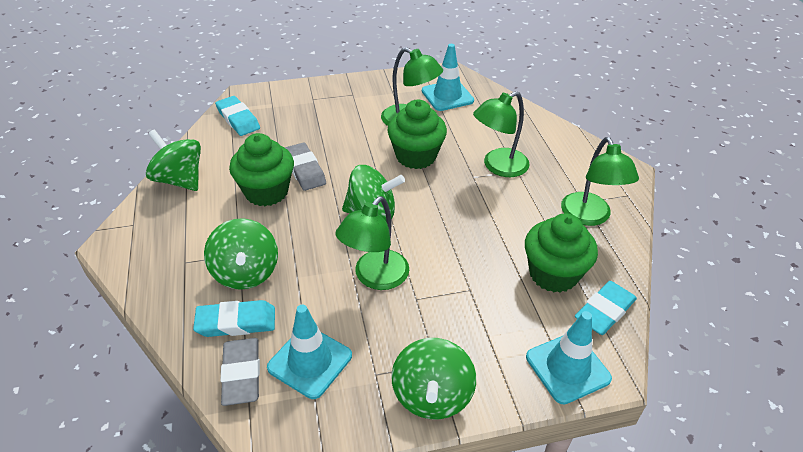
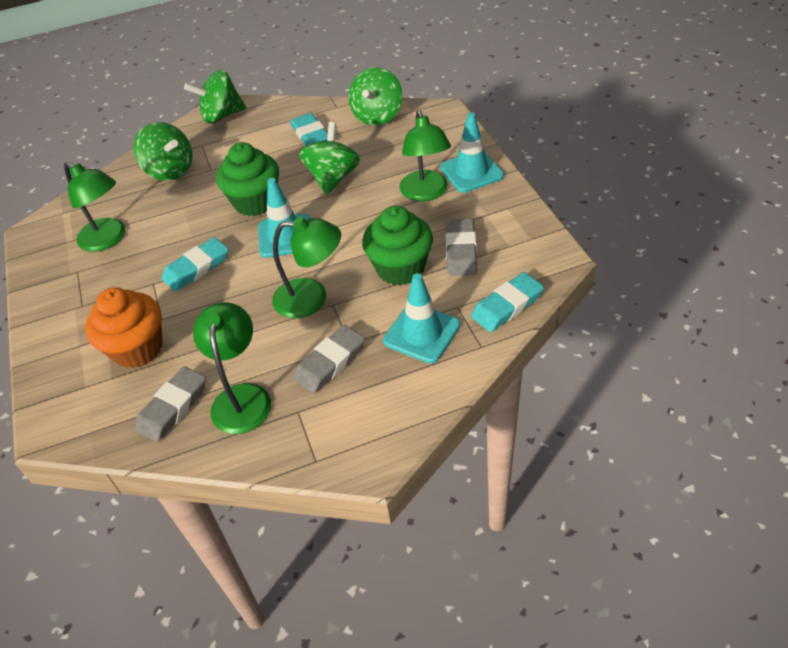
green cupcake: [229,133,294,206] [387,100,447,169] [525,213,598,293] = 3 -> [216,142,279,216] [362,205,433,286] = 2
grey eraser: [221,338,260,406] [285,142,326,191] = 2 -> [135,366,206,442] [293,325,365,394] [445,219,477,276] = 3
orange cupcake: none = 0 -> [85,287,163,368] = 1

